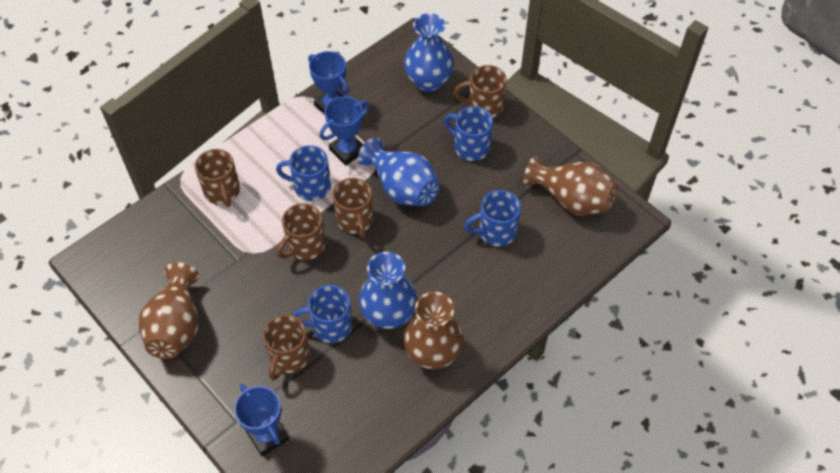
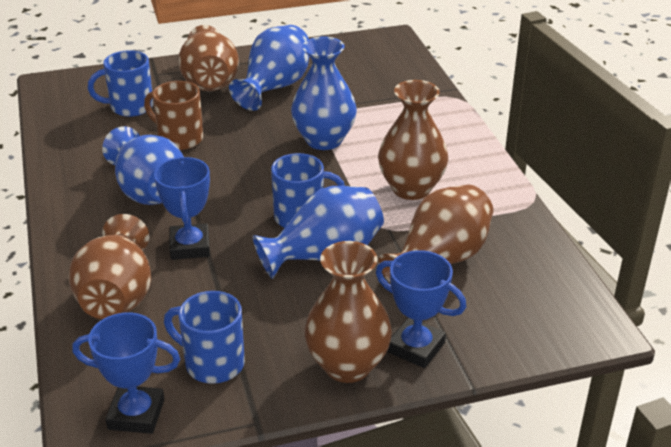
blue mug: [276,145,331,201] [293,285,352,343] [444,106,493,161] [464,190,521,247] = 4 -> [88,50,153,117] [164,291,245,384] [271,153,345,228] = 3
blue vase: [358,137,440,206] [359,252,417,329] [404,13,454,92] = 3 -> [102,126,184,205] [229,25,309,111] [252,186,384,279] [291,37,357,150] = 4
brown mug: [195,149,240,207] [263,315,310,381] [277,203,325,260] [332,178,373,238] [454,65,507,118] = 5 -> [144,81,203,150] = 1
brown vase: [138,262,200,359] [404,292,464,369] [523,156,618,216] = 3 -> [69,214,151,319] [178,25,239,92] [305,241,392,383] [378,80,448,200] [378,185,493,284] = 5

